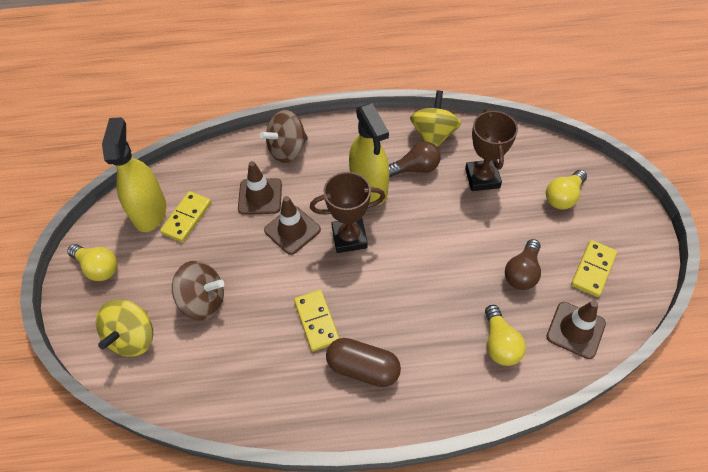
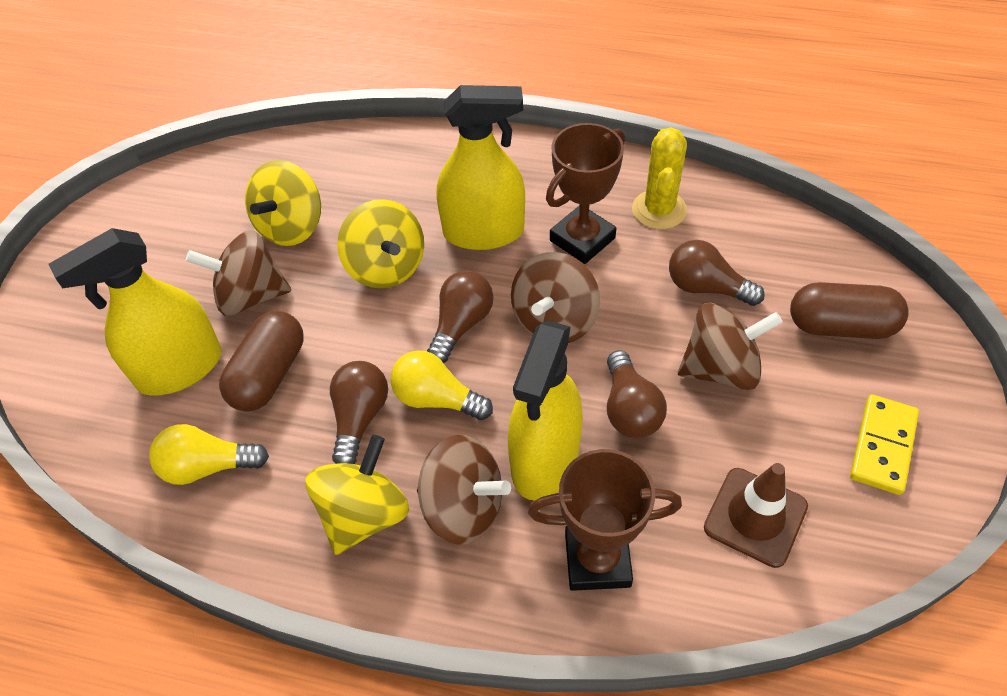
brown capsule: [326,338,401,387] = 1 -> [219,311,304,411] [790,282,909,339] = 2
brown light bulb: [389,142,441,177] [505,239,541,290] = 2 -> [330,361,388,464] [427,271,494,363] [607,350,667,438] [669,240,765,306] = 4
brown spinning top: [172,261,224,321] [260,110,308,163] = 2 -> [186,230,291,316] [417,435,511,545] [511,252,600,343] [678,303,783,390] = 4
brown traffic cone: [238,161,282,215] [264,196,321,255] [546,300,606,359] = 3 -> [704,463,808,568] = 1
yellow cactus: none = 0 -> [632,127,687,229] = 1
yellow domino: [160,191,211,242] [294,290,339,351] [571,240,617,297] = 3 -> [850,394,919,495] = 1
yellow light bulb: [67,244,117,281] [485,305,526,366] [546,170,587,210] = 3 -> [149,424,269,485] [390,350,493,420] = 2
yellow spinning top: [96,299,153,357] [410,91,461,147] = 2 -> [245,160,321,246] [305,435,409,555] [337,199,424,289] = 3
yellow spray bottle: [102,117,166,232] [349,103,389,205] = 2 -> [49,228,222,396] [436,85,525,250] [508,321,583,501] = 3

